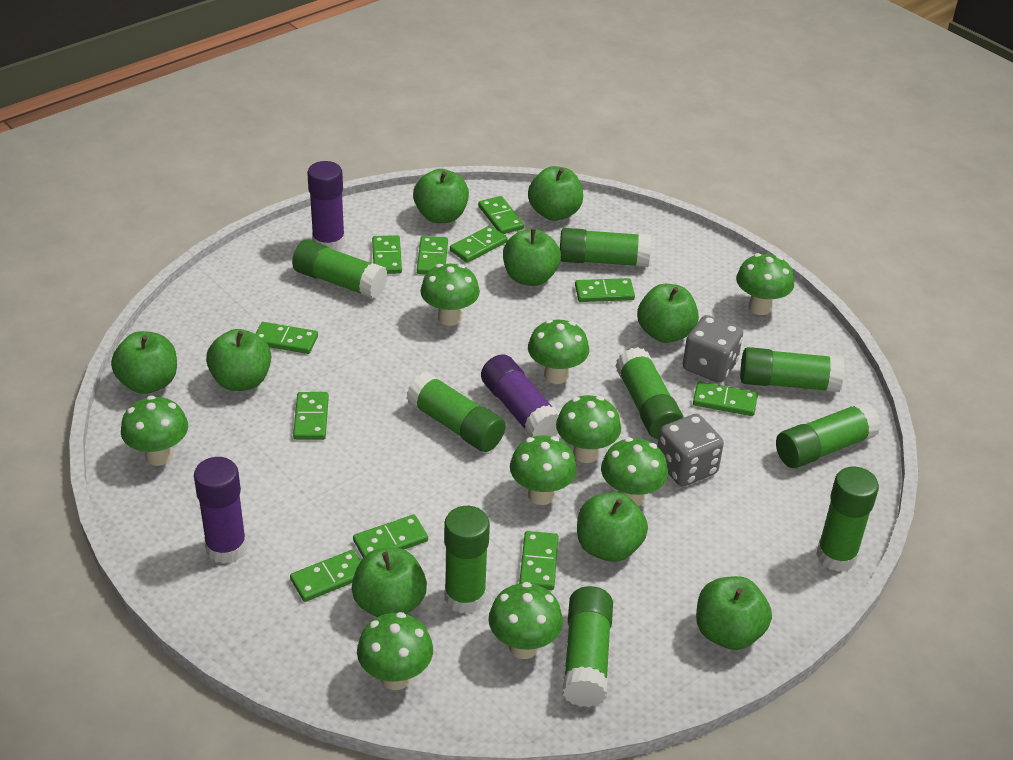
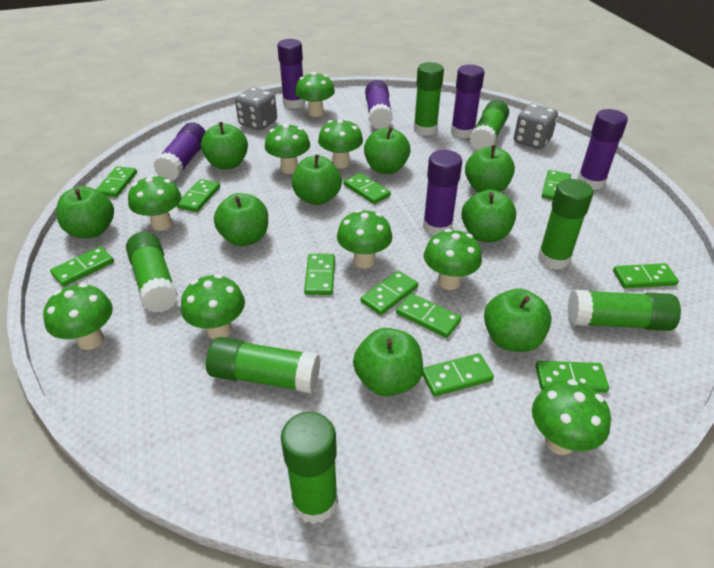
green glue stick: [292,239,388,299] [406,372,505,452] [444,506,490,614] [560,228,651,267] [563,586,613,707] [615,347,684,439] [740,347,844,392] [776,402,880,468] [816,467,879,572] = 9 -> [126,232,178,313] [206,337,320,394] [281,412,338,524] [414,62,444,136] [470,100,509,150] [538,179,593,270] [568,290,681,331] = 7
purple glue stick: [194,457,247,564] [307,161,345,251] [481,354,559,437] = 3 -> [153,122,206,181] [277,39,305,109] [365,80,393,129] [423,150,462,236] [451,64,484,139] [577,109,628,190] = 6

